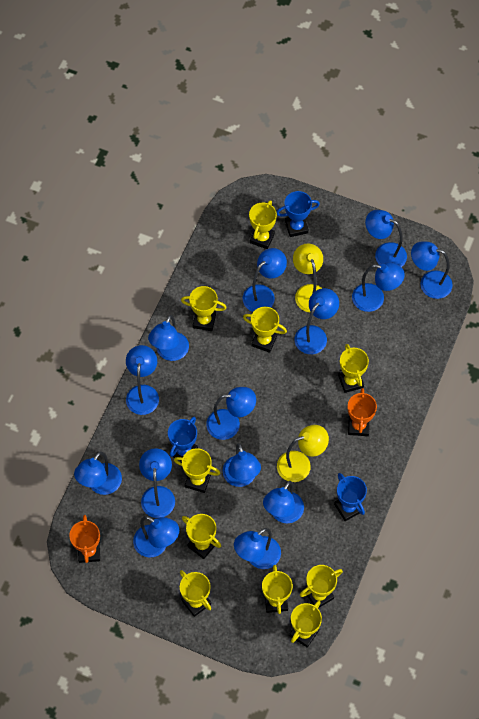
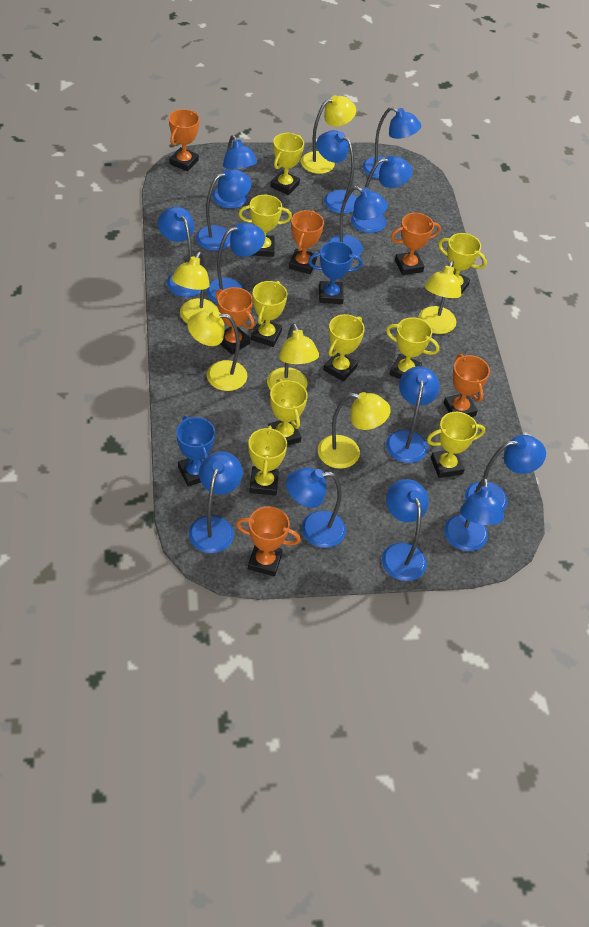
blue trophy: [168,417,198,462] [276,191,320,237] [334,473,367,521] = 3 -> [176,416,215,487] [308,241,363,304] = 2
orange trophy: [69,515,100,563] [347,388,377,436] = 2 -> [169,109,200,172] [215,287,254,354] [236,506,301,576] [289,210,324,274] [391,213,441,275] [444,354,490,417] = 6
yellow lamp: [277,425,329,482] [293,244,323,313] = 2 -> [172,252,219,323] [187,310,247,391] [267,323,319,390] [301,95,356,174] [318,392,391,469] [418,261,461,334] = 6
yellow trophy: [174,448,220,493] [180,570,211,617] [181,286,227,331] [182,514,221,559] [243,307,287,353] [249,200,277,249] [262,565,293,614] [289,601,322,648] [300,565,343,608] [338,344,369,393] = 10 -> [239,195,292,257] [249,426,287,496] [251,281,287,347] [268,379,308,445] [270,133,304,195] [323,314,365,382] [386,317,439,379] [427,412,485,478] [438,233,487,294] = 9

